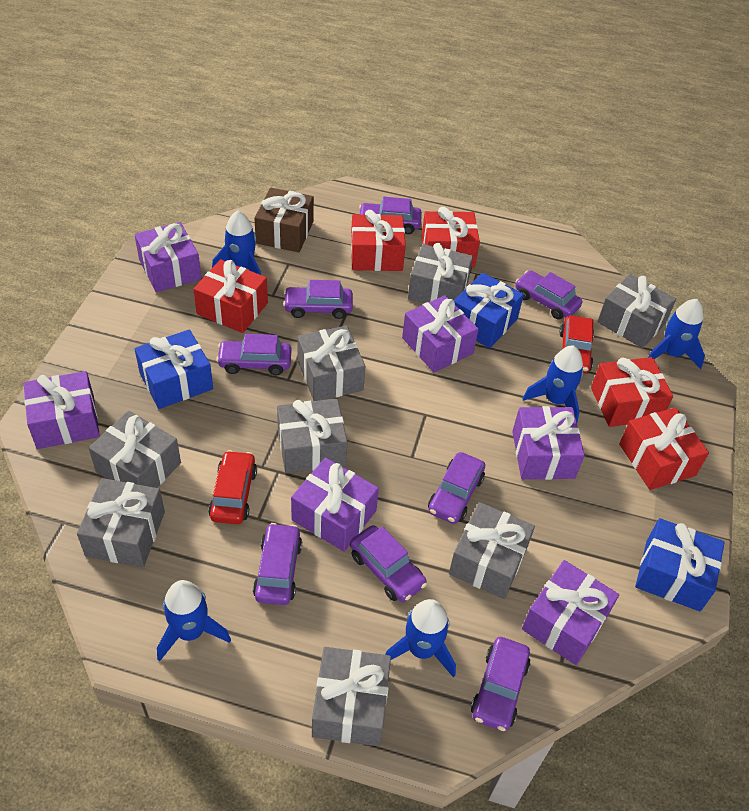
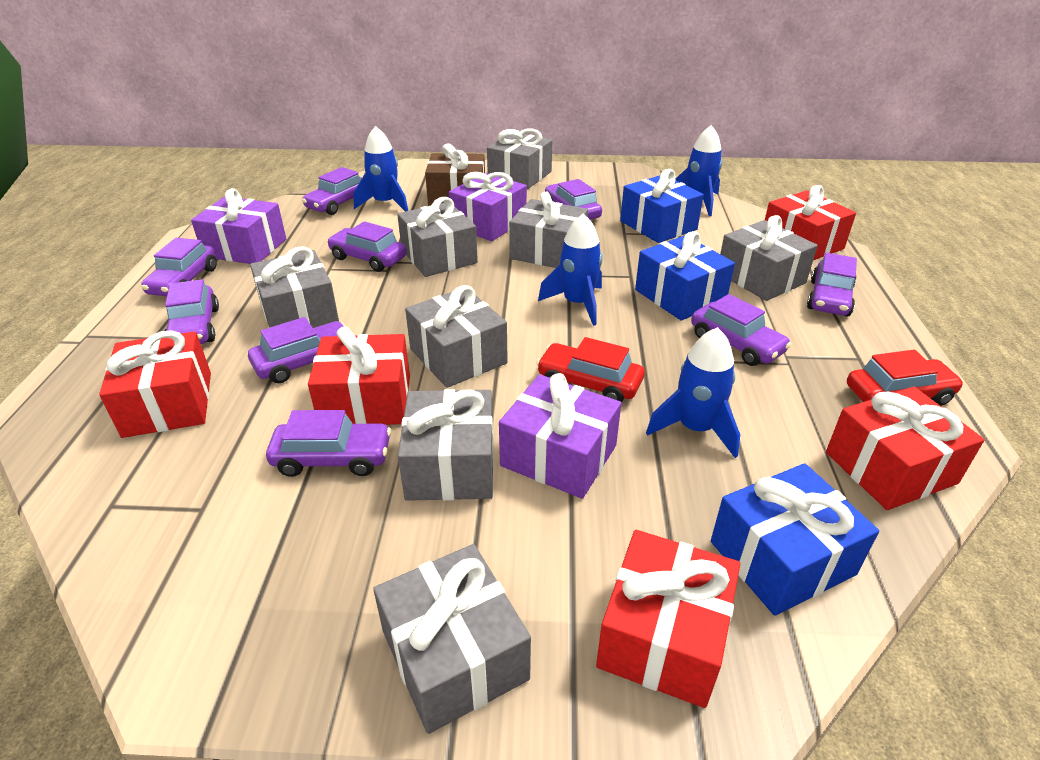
blue rocket: [157,580,231,662] [212,211,261,275] [385,599,456,678] [523,345,583,422] [649,299,705,369] = 5 -> [353,126,408,212] [538,213,603,326] [646,327,740,458] [675,125,723,216] = 4
purple car: [216,334,292,375] [253,523,302,605] [283,280,353,319] [350,525,427,602] [359,197,422,234] [428,452,485,524] [471,637,530,731] [515,270,582,320] = 8 -> [141,238,217,296] [164,279,219,344] [248,317,345,383] [266,410,391,477] [302,167,362,215] [327,221,407,272] [545,179,602,220] [691,294,791,366] [807,253,857,316] = 9
purple gift: [24,371,100,449] [134,222,201,292] [291,457,379,552] [402,295,479,372] [512,406,585,480] [522,560,619,665] = 6 -> [191,188,286,264] [449,172,527,241] [499,373,621,499] = 3

